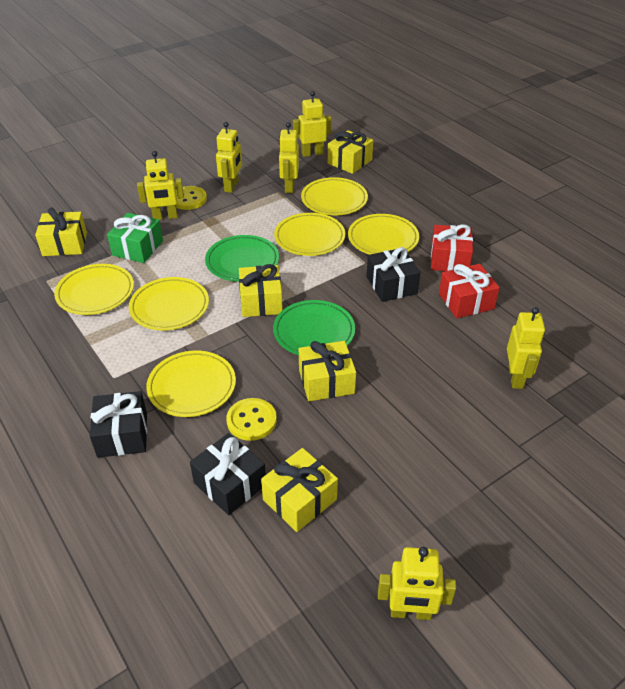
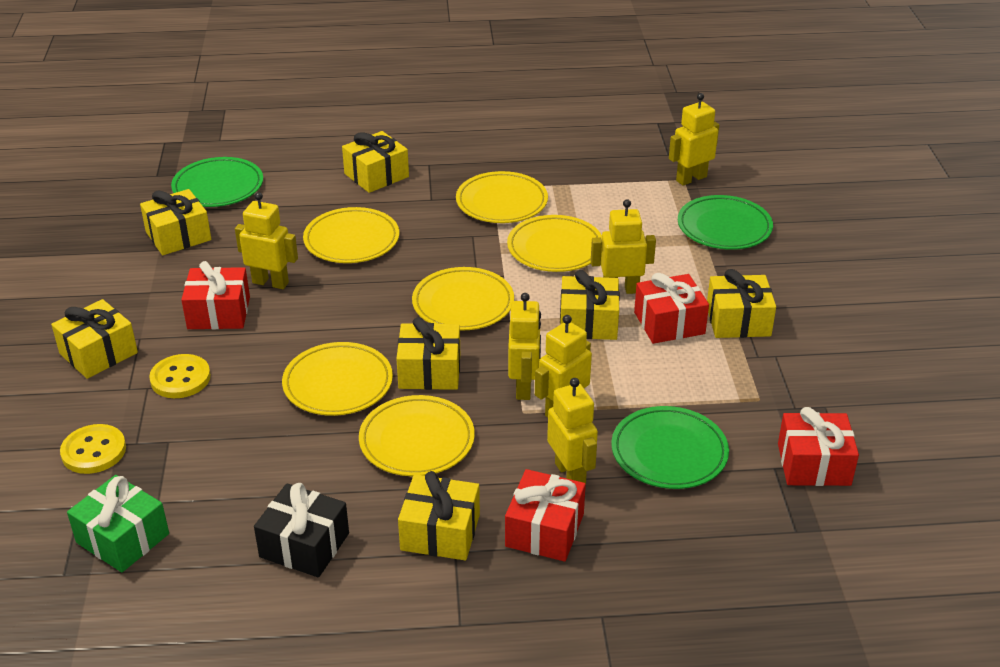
black gift: [90,391,147,458] [190,433,266,515] [366,247,420,302] = 3 -> [254,483,349,577] = 1
green plate: [205,235,279,281] [273,300,355,355] = 2 -> [171,157,263,207] [611,406,729,489] [678,195,773,250] = 3
red gift: [431,224,473,271] [439,264,500,318] = 2 -> [181,261,250,329] [505,469,586,562] [634,273,709,344] [778,407,859,486] = 4
yellow gift: [35,208,87,256] [239,264,283,317] [261,448,338,532] [299,341,356,401] [328,130,373,174] = 5 -> [51,299,138,379] [140,189,211,255] [342,131,409,193] [396,317,460,390] [398,471,480,560] [560,270,620,340] [707,269,776,338] = 7

